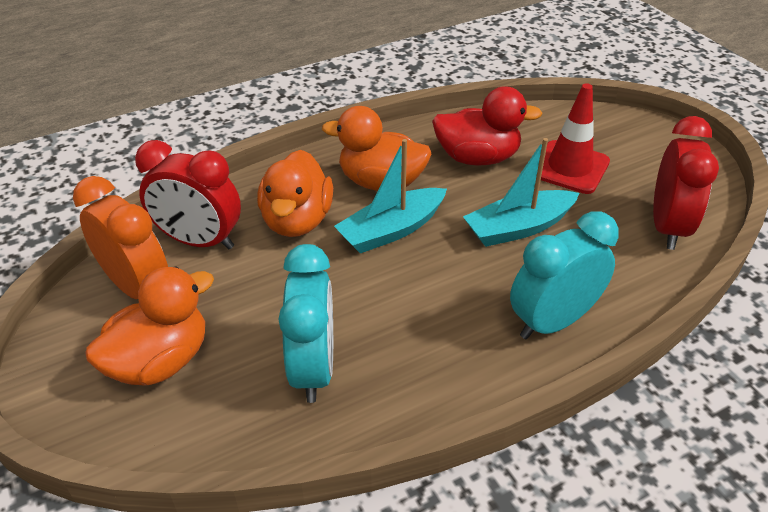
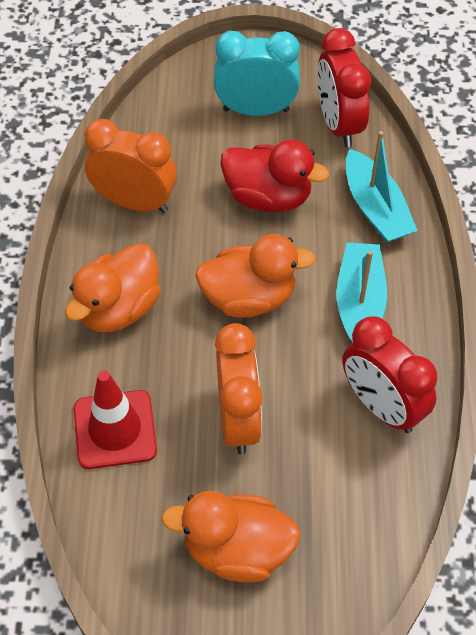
orange clock: [73,176,168,299] = 1 -> [84,119,177,213] [215,323,263,454] = 2
turquoise clock: [278,244,333,403] [510,212,619,339] = 2 -> [214,31,300,116] = 1

